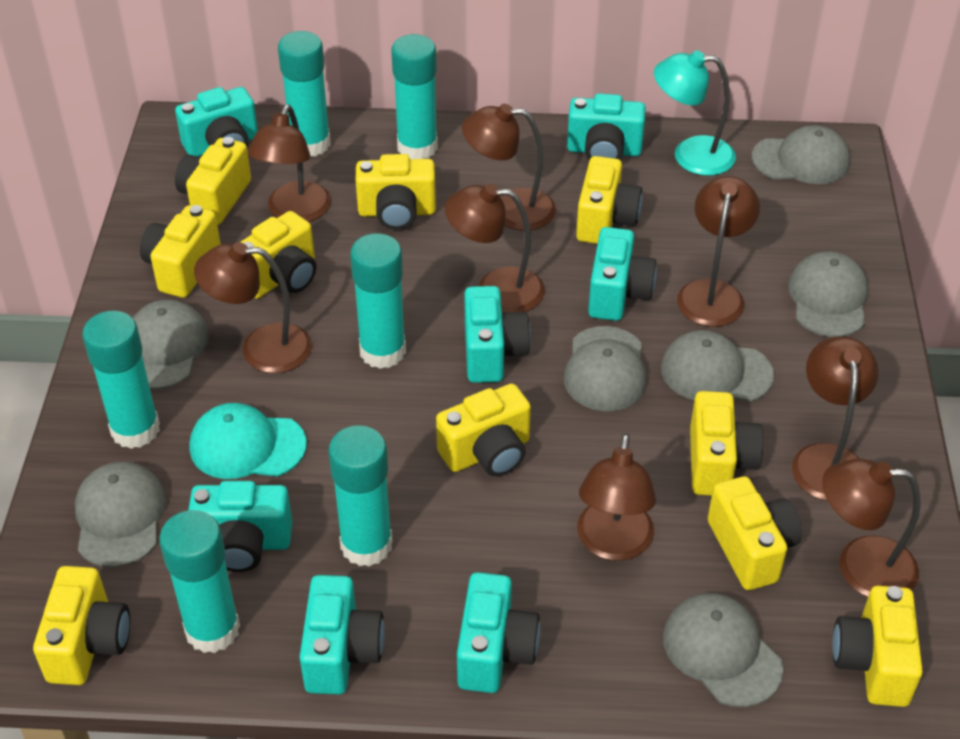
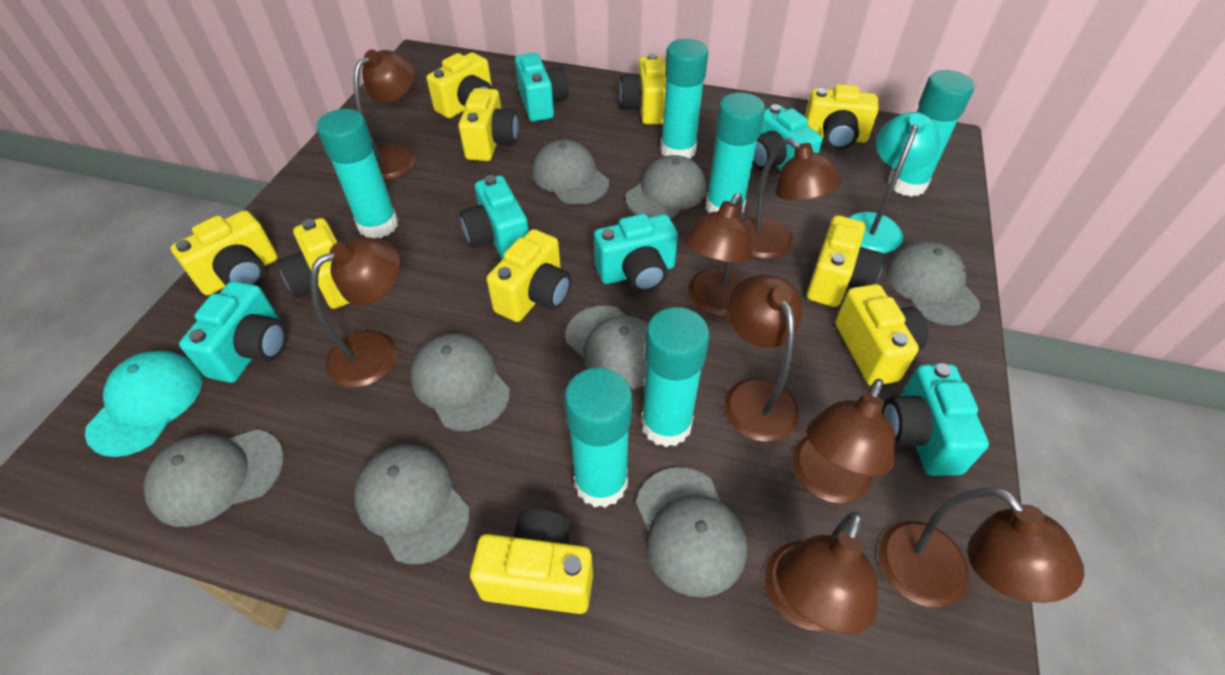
grey cap: [75,462,166,568] [133,299,209,390] [563,326,647,411] [661,330,774,402] [663,593,783,707] [752,125,850,184] [788,251,868,337] = 7 -> [143,429,284,527] [354,444,470,564] [410,334,510,431] [532,140,609,205] [565,306,648,390] [626,155,707,219] [636,467,747,597] [886,241,980,326] = 8
turquoise camera: [175,87,258,157] [188,481,292,572] [299,575,385,694] [457,572,540,693] [464,286,531,383] [567,93,646,161] [588,227,657,321] = 7 -> [179,281,287,383] [460,175,529,259] [515,53,569,122] [594,214,678,292] [753,104,823,170] [882,363,989,476] = 6

